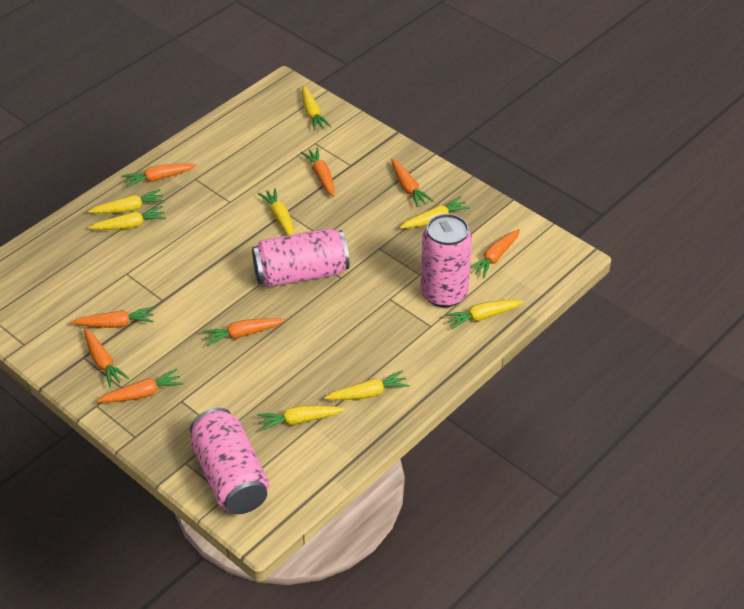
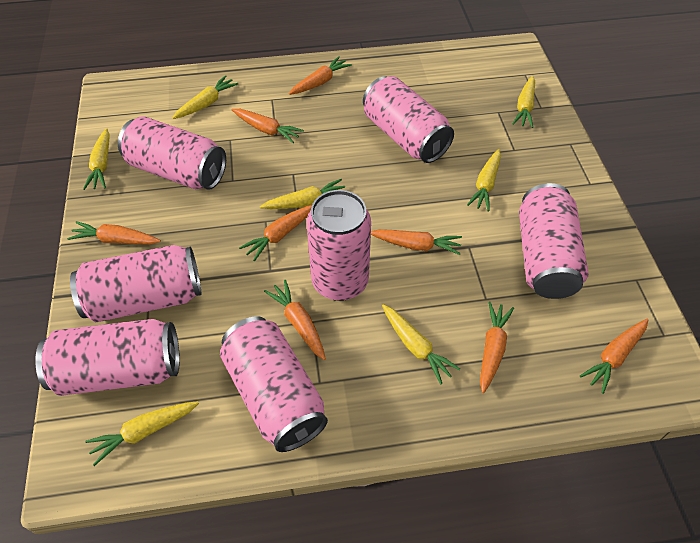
pink can: [190,408,269,514] [252,228,350,288] [421,214,472,308] = 3 -> [35,319,180,396] [70,245,201,322] [118,116,226,190] [220,316,328,452] [307,190,371,301] [363,76,454,163] [519,183,589,299] = 7
yellow carrot: [88,189,165,214] [88,206,166,230] [257,405,345,431] [258,188,294,236] [302,85,331,131] [324,370,409,400] [399,196,470,228] [444,300,523,329] = 8 -> [83,128,110,190] [85,401,199,466] [172,75,238,119] [260,179,345,209] [382,304,460,384] [467,149,501,211] [512,76,535,128] = 7

